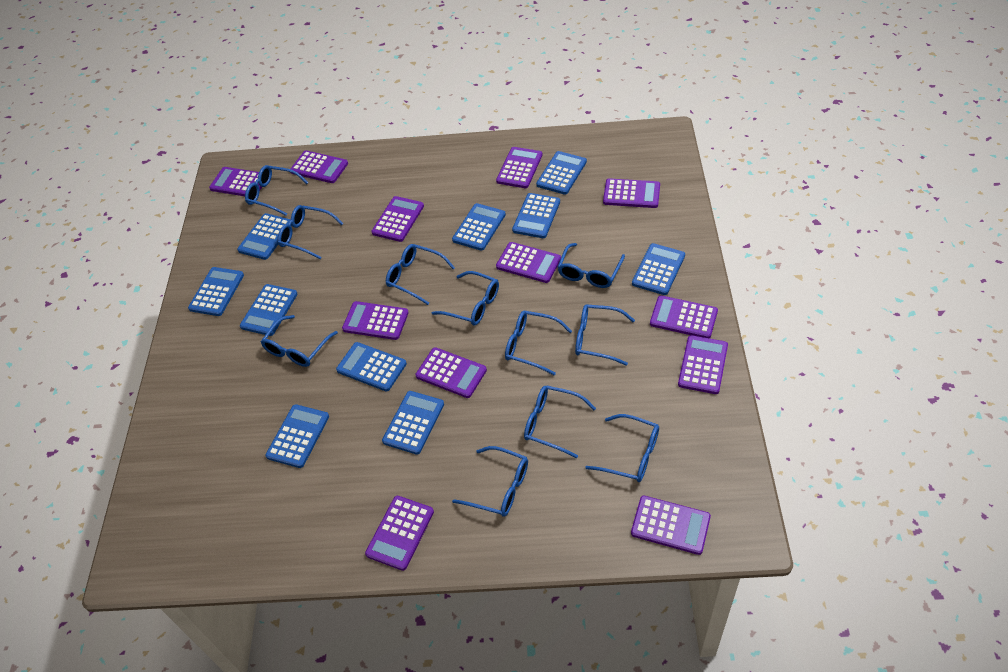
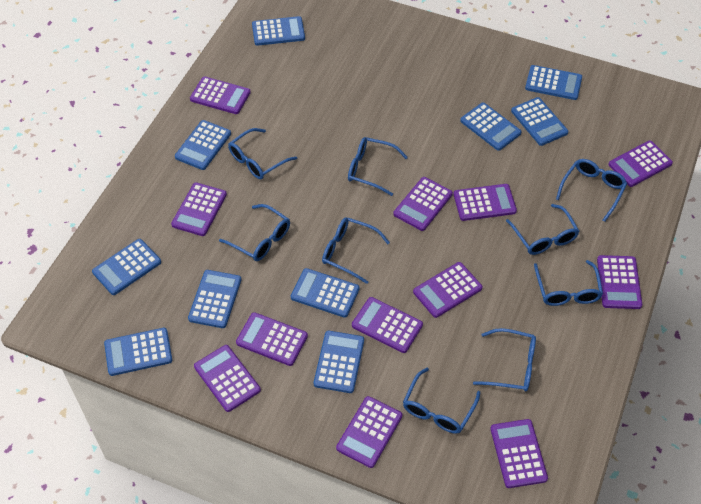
blue glasses: [245,165,308,216] [261,315,338,367] [278,205,343,259] [386,244,455,305] [432,271,499,326] [452,446,528,517] [505,311,572,376] [524,385,596,458] [557,243,625,288] [575,305,635,366] [585,414,659,482] = 11 -> [219,204,290,261] [228,128,297,179] [322,217,390,284] [348,137,408,196] [403,368,480,434] [473,328,536,392] [506,204,579,255] [534,260,603,306] [556,159,627,222] = 9

